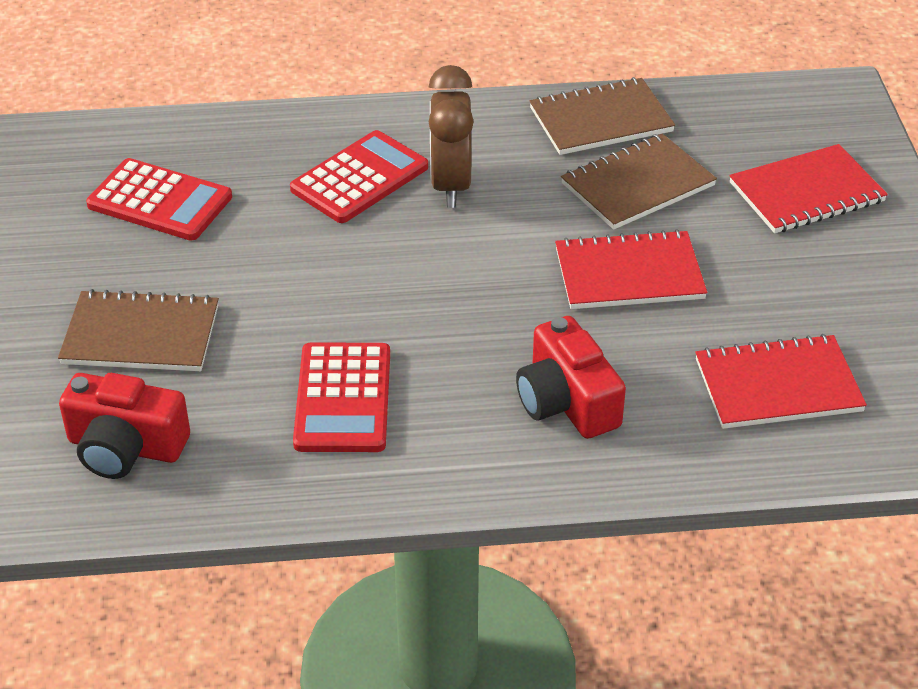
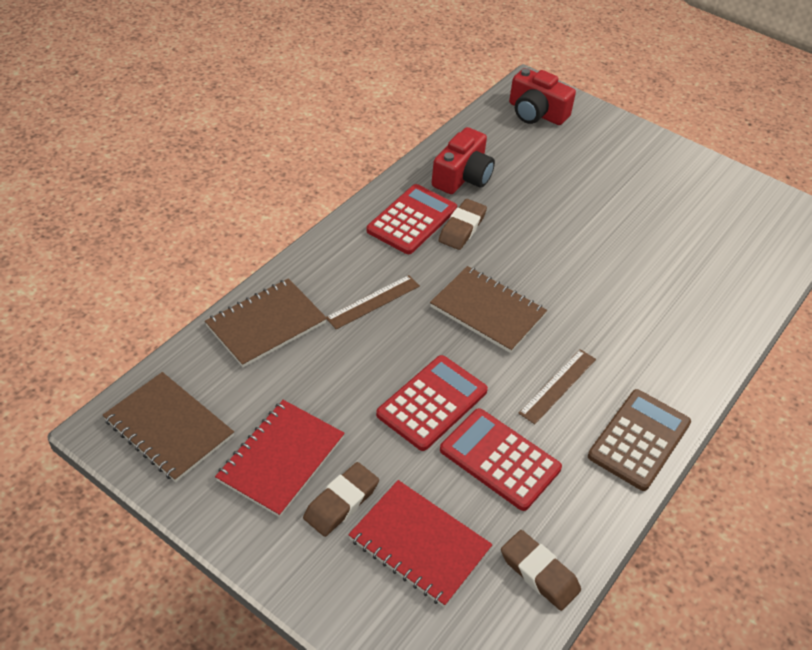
brown calculator: none = 0 -> [588,389,691,491] = 1
brown clock: [429,65,474,208] = 1 -> none = 0
brown eraser: none = 0 -> [303,462,379,537] [438,199,487,250] [501,530,581,611] = 3
brown ruler: none = 0 -> [327,275,420,330] [518,349,596,424] = 2
red notebook: [555,229,707,309] [695,334,867,429] [729,144,888,233] = 3 -> [215,400,345,517] [348,480,493,607] = 2

